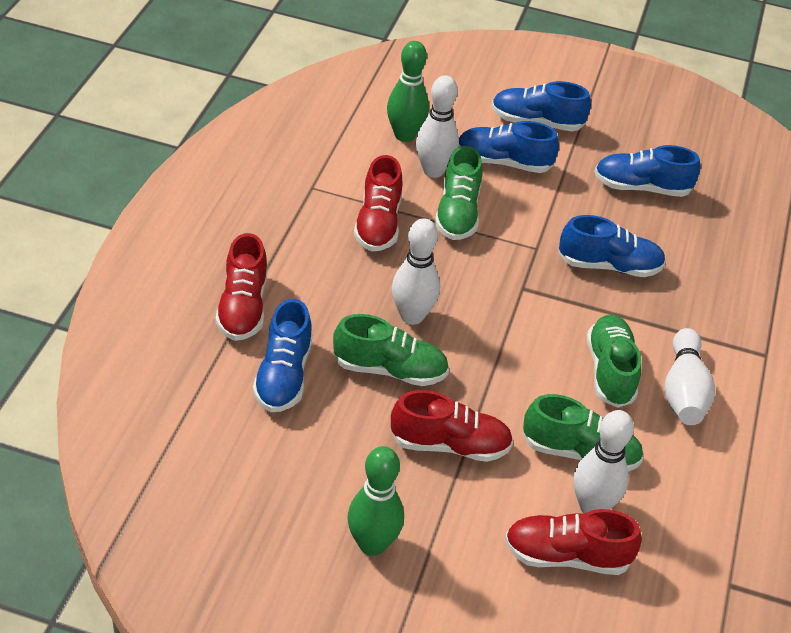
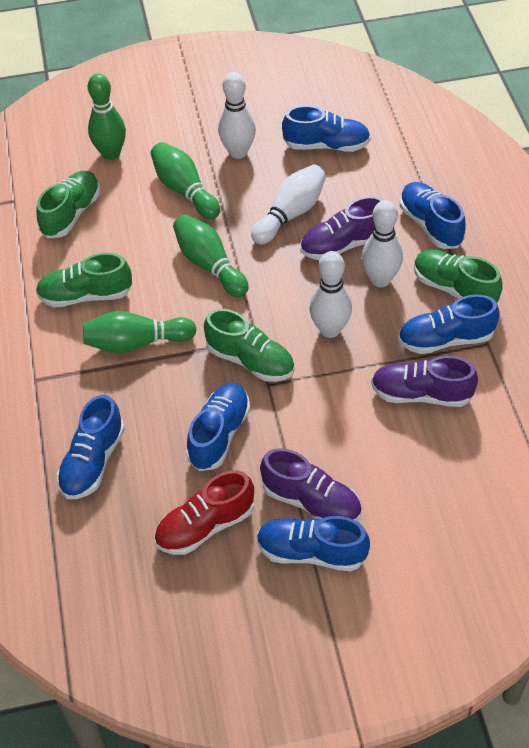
blue shoe: [253,299,312,412] [459,121,559,173] [492,81,591,131] [558,215,666,277] [594,145,700,197] = 5 -> [57,395,125,499] [186,383,250,471] [257,516,370,571] [282,105,371,152] [398,295,499,354] [400,182,466,249] = 6
green bowling pin: [347,446,404,556] [387,41,429,142] = 2 -> [83,311,196,353] [88,73,126,160] [151,142,220,219] [173,214,249,297] = 4
purple shoe: none = 0 -> [260,448,362,522] [300,196,383,260] [371,356,478,407] = 3
red shoe: [215,233,267,341] [354,155,402,252] [390,390,513,462] [505,509,642,575] = 4 -> [154,470,254,555] = 1

